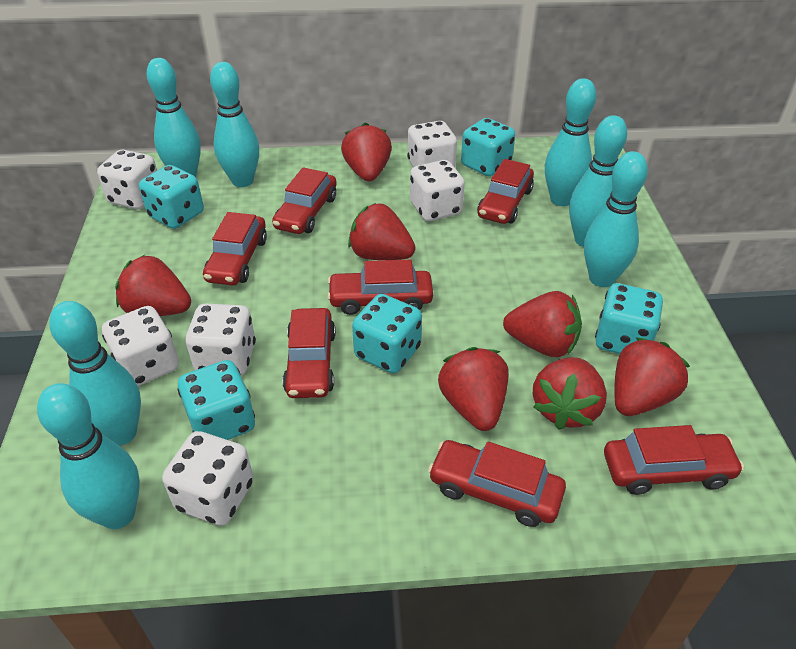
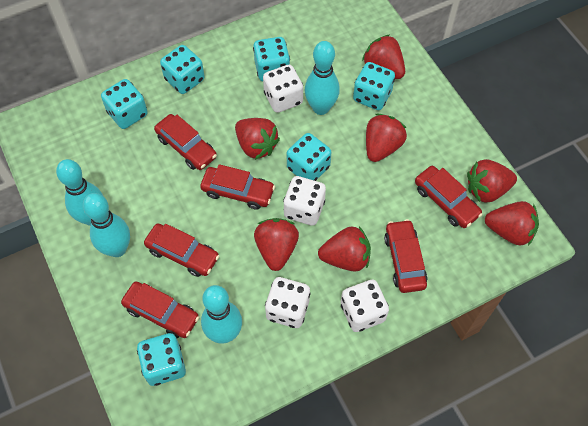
red car: [203,212,267,286] [272,167,337,234] [282,308,336,398] [327,260,433,315] [428,440,566,527] [477,159,534,224] [604,425,744,495] = 7 -> [121,282,199,339] [144,223,219,277] [154,114,217,170] [200,164,275,210] [384,219,427,293] [415,166,483,228] = 6
turquoise bowling pin: [37,383,140,529] [49,301,141,446] [146,58,201,177] [210,62,259,187] [545,78,596,206] [569,115,627,247] [584,151,648,287] = 7 -> [56,159,103,226] [83,193,130,257] [201,285,242,343] [305,41,340,115] = 4
turquoise dice: [139,165,204,229] [177,360,255,440] [352,294,422,373] [461,118,515,176] [595,283,663,354] = 5 -> [101,79,148,129] [137,333,186,386] [160,45,205,94] [253,37,290,81] [287,133,331,181] [353,62,395,110] = 6
white dice: [97,150,157,209] [102,306,179,386] [162,431,254,526] [186,303,256,375] [407,121,457,167] [410,160,465,221] = 6 -> [263,65,303,113] [265,277,311,328] [283,176,326,225] [341,280,389,332] = 4

